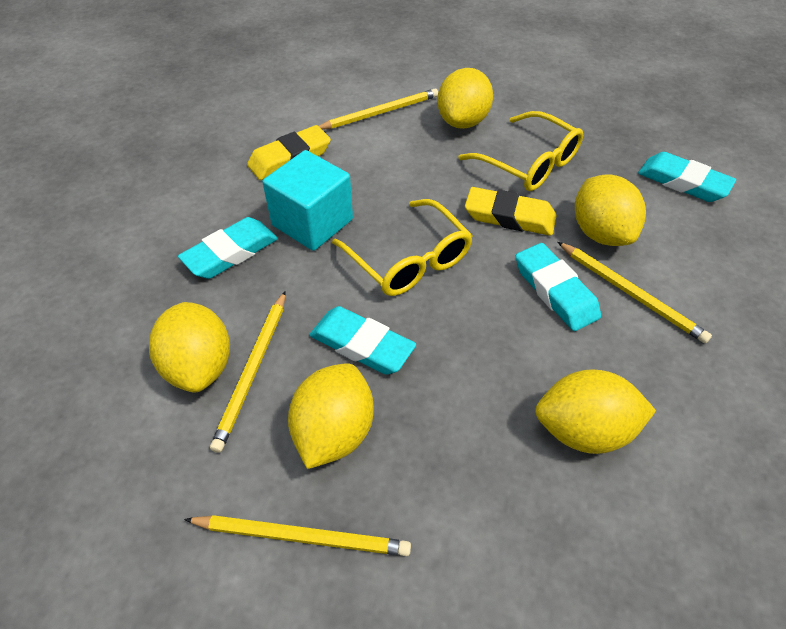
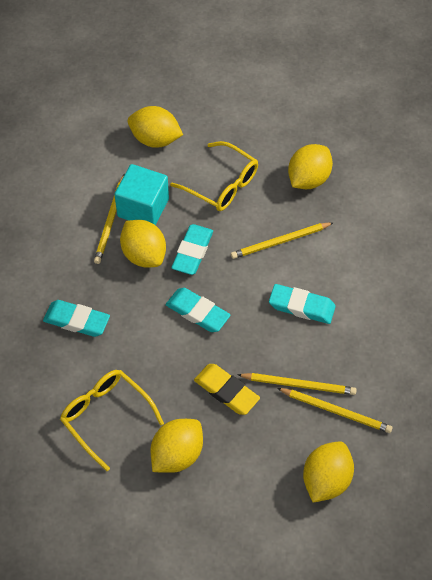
yellow eraser: [247,125,331,180] [465,187,557,236] = 2 -> [194,364,260,415] = 1

